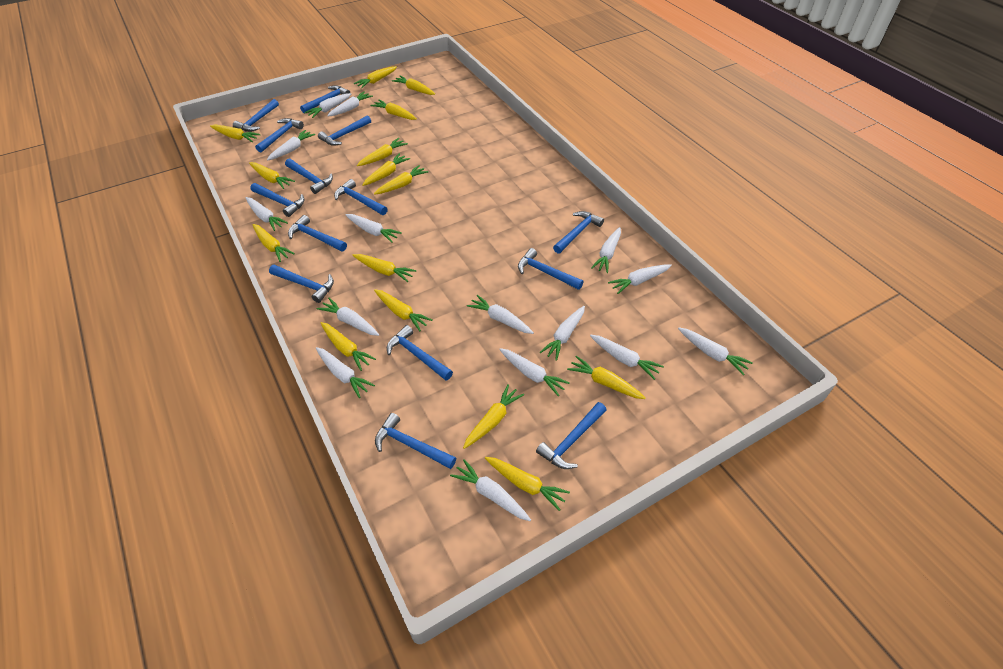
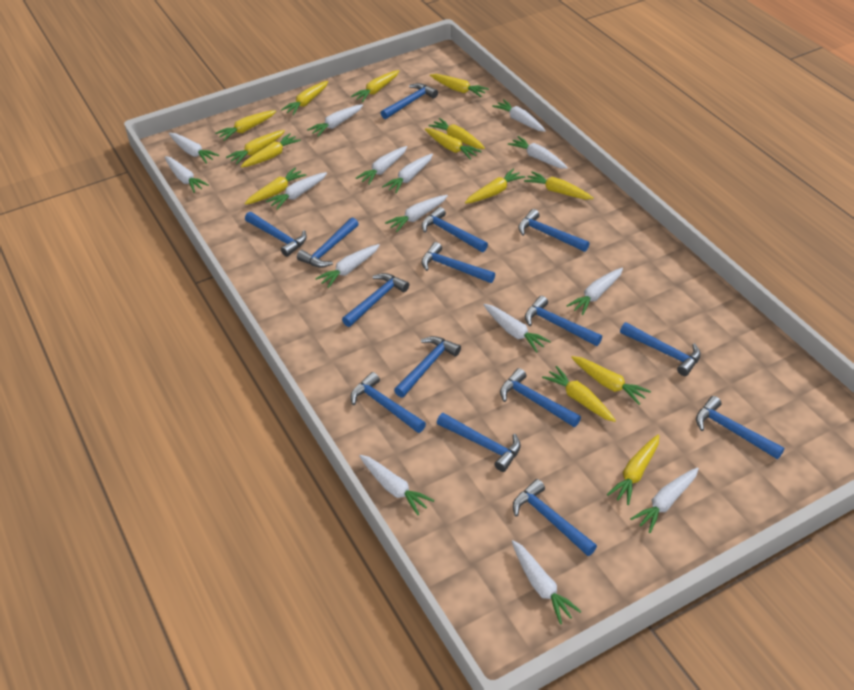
blue hammer: [233,99,279,132] [251,183,305,217] [255,118,304,152] [269,265,334,303] [285,158,333,194] [288,215,347,251] [300,85,350,113] [318,115,371,146] [334,179,388,215] [375,413,456,469] [387,325,453,380] [518,248,583,290] [536,402,606,469] [553,211,604,254] = 14 -> [245,212,307,257] [297,217,359,268] [342,273,409,327] [351,372,426,433] [381,83,438,119] [394,336,461,398] [421,242,495,283] [422,207,488,252] [437,413,521,472] [500,368,581,427] [513,479,597,556] [518,209,590,252] [525,296,602,346] [620,322,701,376] [696,396,784,459] = 15
yellow carrot: [210,125,260,142] [249,162,295,189] [252,224,295,262] [321,322,376,371] [352,254,416,282] [354,66,397,88] [357,138,408,166] [362,153,410,186] [371,100,417,120] [374,165,428,195] [374,289,433,331] [392,76,435,95] [463,384,524,449] [485,457,570,511] [567,356,646,399] = 15 -> [215,110,276,141] [226,130,285,165] [241,133,301,168] [245,167,307,205] [281,81,328,115] [351,70,399,102] [425,128,482,160] [428,118,485,149] [430,74,489,97] [465,169,525,204] [524,171,594,199] [542,366,616,422] [571,356,651,405] [607,435,659,505] = 14

